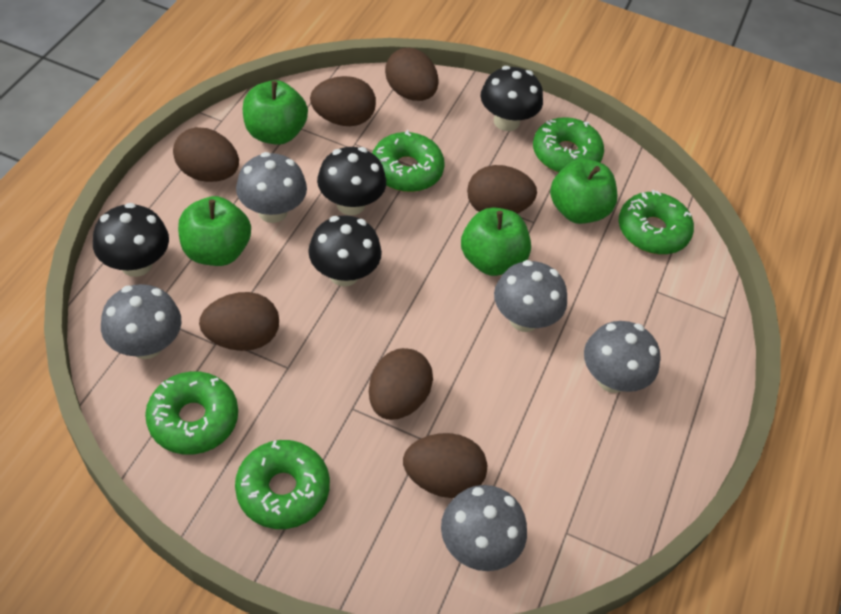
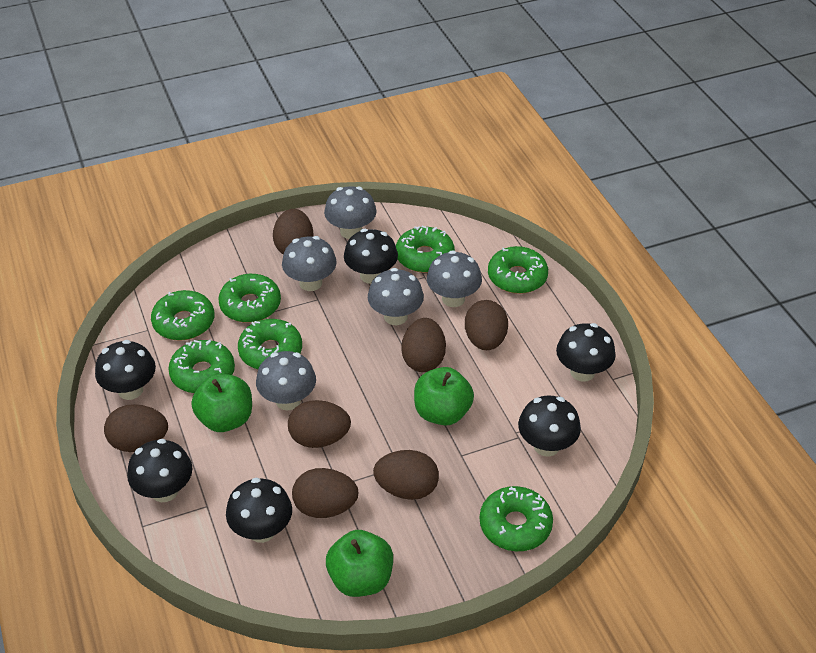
black mushroom: [93,203,169,277] [308,215,382,287] [317,147,386,215] [480,66,543,131] = 4 -> [95,340,156,400] [127,439,193,502] [226,478,292,543] [344,229,398,284] [518,395,581,457] [556,323,616,382] = 6
green apple: [178,196,251,266] [243,80,308,145] [461,208,531,276] [550,159,618,224] = 4 -> [191,374,252,432] [326,530,393,597] [414,367,474,425] = 3
green donut: [145,371,238,455] [235,440,330,529] [372,130,445,192] [533,117,604,173] [619,190,694,254] = 5 -> [151,290,214,341] [168,340,235,393] [218,274,281,323] [238,319,302,369] [396,225,455,273] [480,486,553,551] [488,246,548,294] = 7

